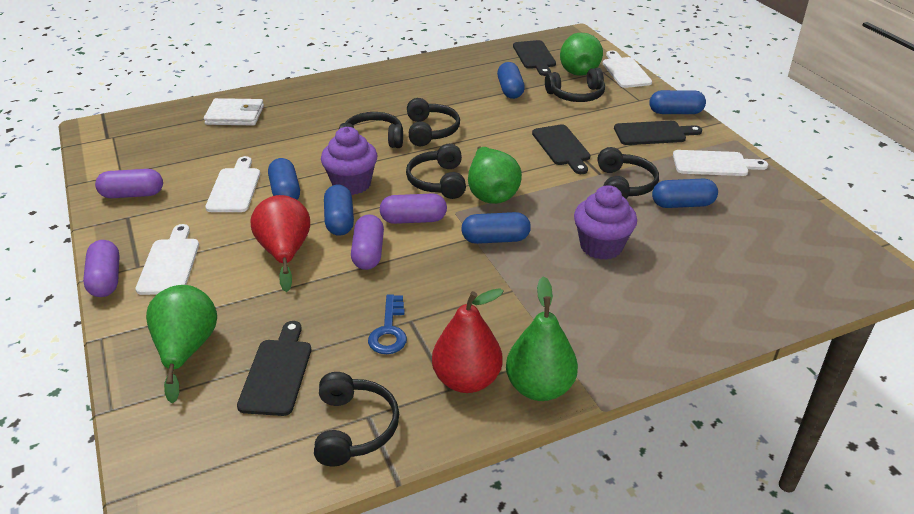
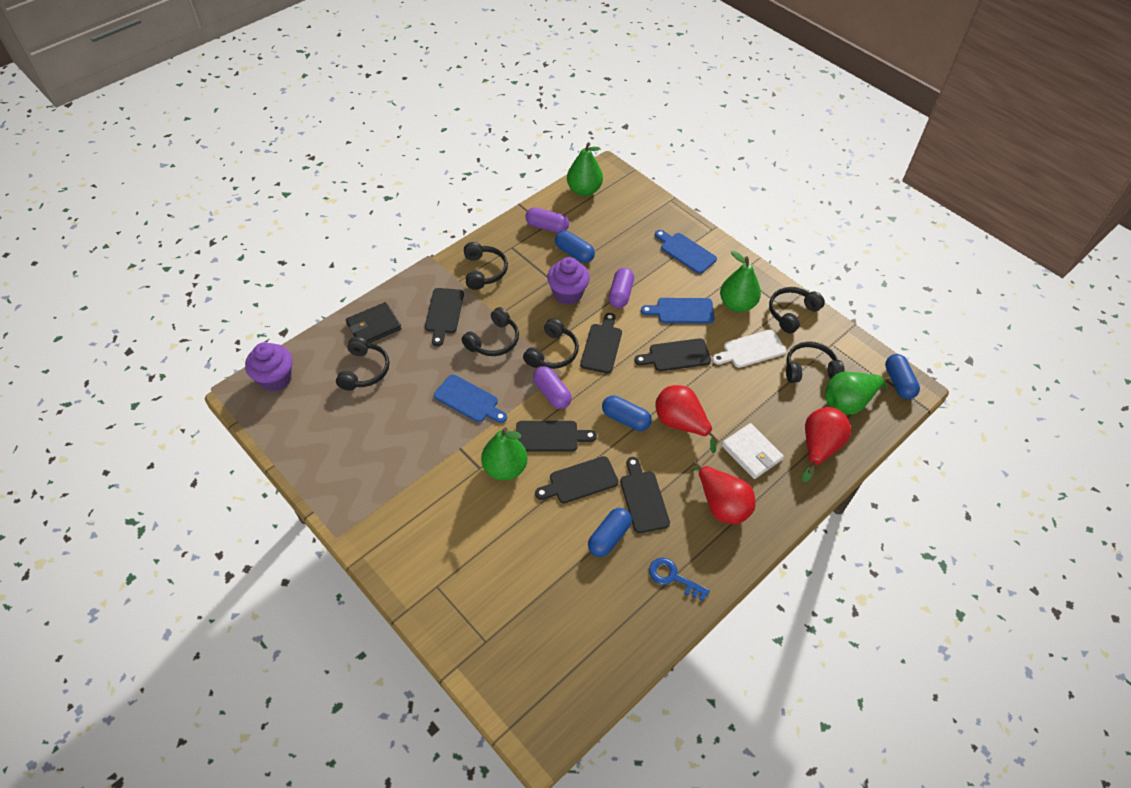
black cutting board: [237,321,311,416] [513,40,556,76] [532,124,590,174] [614,121,702,145] = 4 -> [425,288,464,346] [516,421,597,452] [535,456,619,503] [580,313,622,373] [620,457,670,533] [635,338,711,371] = 6
black wallet: none = 0 -> [346,302,402,343] = 1
blue capsule: [268,158,300,200] [324,185,354,236] [461,212,531,244] [497,62,525,99] [649,90,706,114] [652,179,718,208] = 6 -> [555,230,595,263] [588,508,632,557] [602,396,652,431] [885,354,920,399] = 4
blue cutting board: none = 0 -> [434,374,507,423] [641,298,715,324] [655,230,717,274] = 3
purple capsule: [83,240,120,297] [95,169,163,198] [351,214,384,270] [380,194,447,224] = 4 -> [525,207,569,233] [533,366,572,409] [609,268,634,308] = 3
red pear: [250,195,310,292] [432,288,504,393] = 2 -> [656,385,719,453] [691,461,755,524] [802,407,851,482] = 3
white cutting board: [136,224,199,295] [205,156,260,212] [603,50,652,88] [673,150,768,176] = 4 -> [712,330,786,368] = 1

